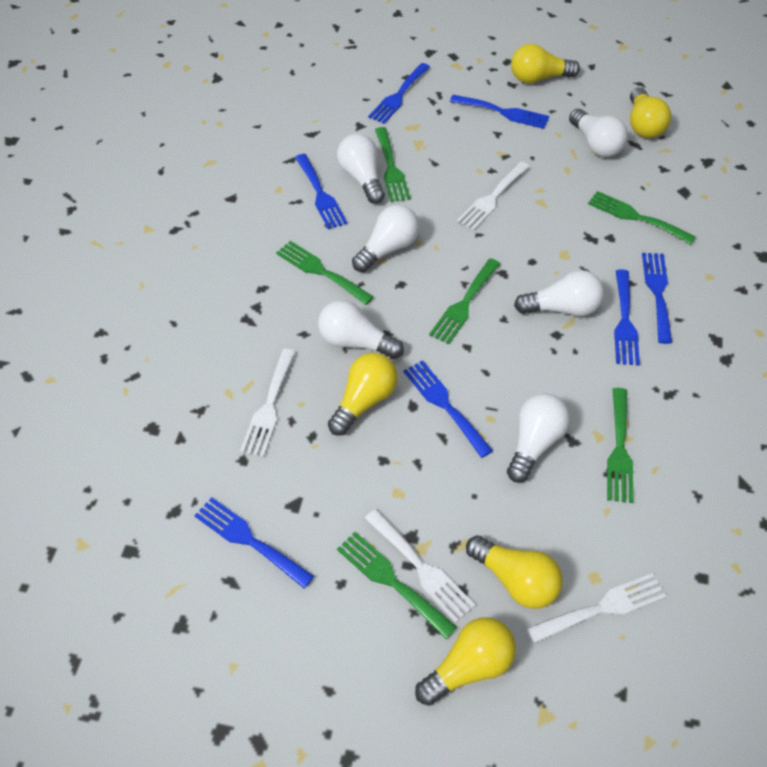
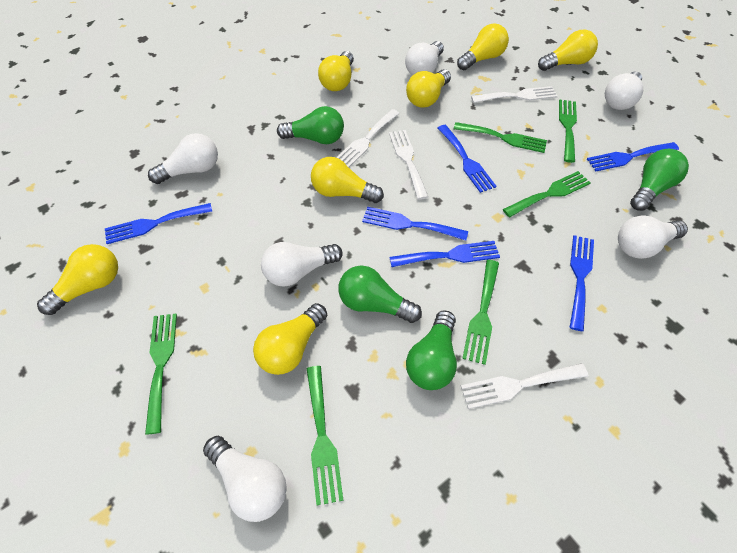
blue fork: [194,497,314,588] [295,154,348,230] [368,63,430,124] [403,360,493,458] [450,95,549,129] [614,269,640,366] [642,253,672,344] = 7 -> [105,203,213,244] [362,207,468,241] [390,241,500,267] [438,125,497,193] [570,235,594,331] [587,142,679,171] = 6
green light bulb: none = 0 -> [277,106,344,144] [338,266,422,323] [406,310,457,390] [630,149,689,211] = 4
yellow light bulb: [328,353,397,436] [415,617,516,706] [466,535,563,609] [511,44,580,84] [630,87,671,138] = 5 -> [37,244,118,315] [253,303,327,375] [311,157,384,203] [318,51,354,91] [406,69,451,108] [457,23,509,70] [538,29,598,71] = 7

